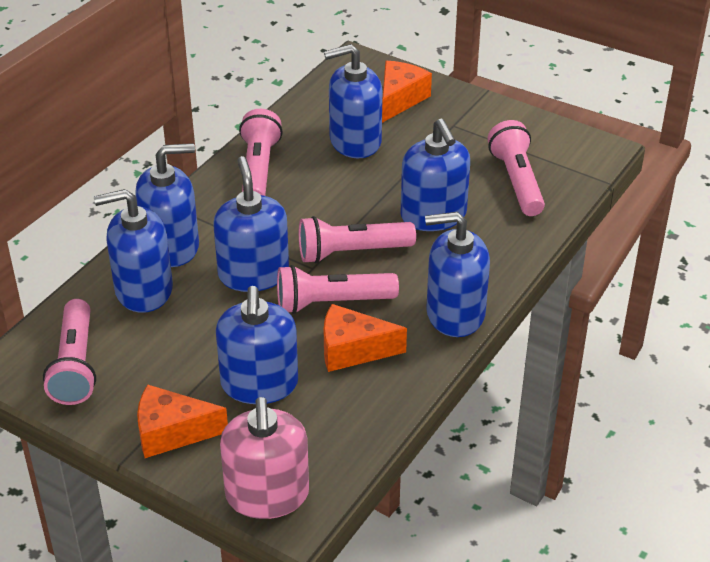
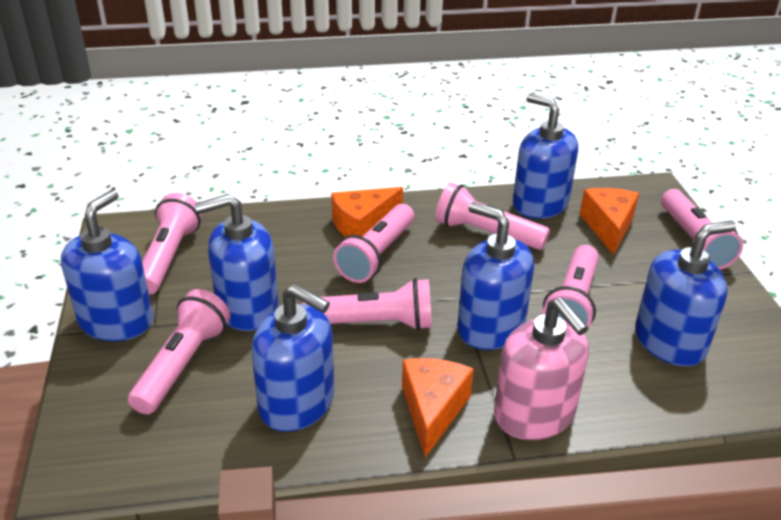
blue soap dispenser: [94,189,173,313] [135,143,199,267] [213,156,289,292] [216,286,298,404] [324,44,382,158] [400,119,470,231] [425,212,490,337] = 7 -> [61,190,153,341] [195,194,278,331] [251,284,334,432] [458,202,534,350] [513,94,578,219] [635,221,736,366] = 6
pink flashlight: [43,299,96,405] [239,109,283,196] [277,265,399,314] [299,216,416,263] [488,120,545,216] = 5 -> [128,289,230,414] [142,193,202,295] [303,278,432,331] [333,204,414,283] [435,183,550,250] [542,245,599,329] [661,189,743,269] = 7

